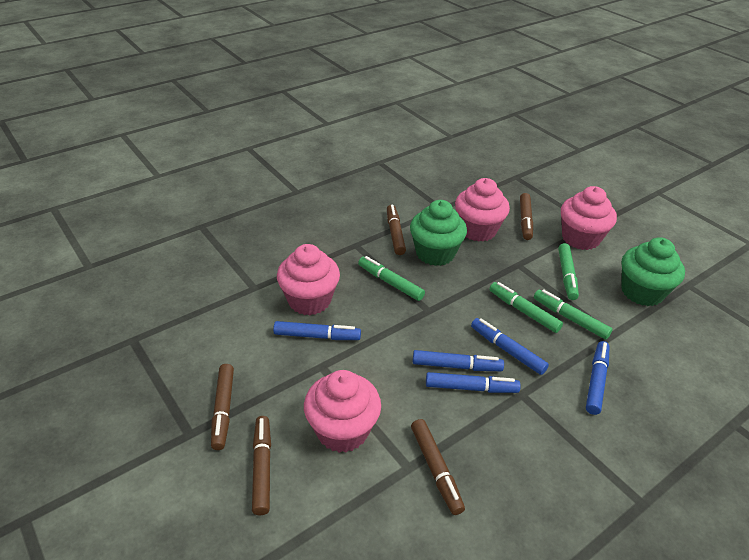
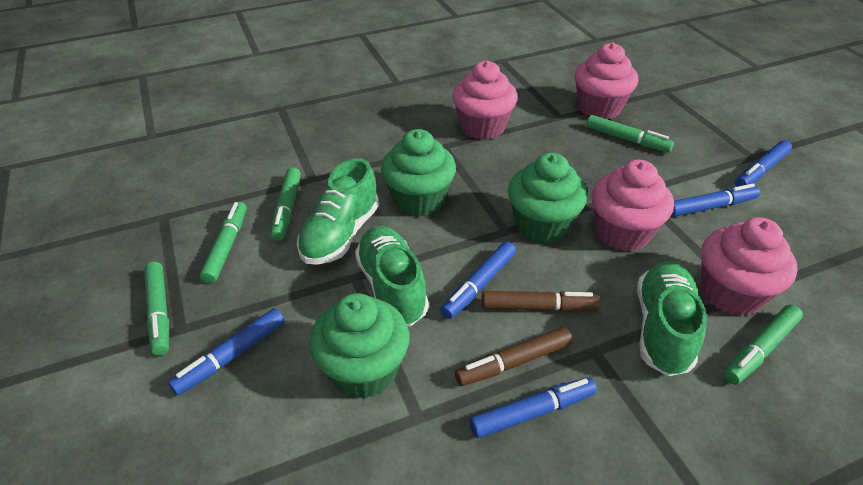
brown marker: [211,364,234,450] [252,416,271,515] [387,205,406,255] [411,419,465,515] [520,193,533,240] = 5 -> [455,327,572,386] [482,291,600,312] = 2
green cupcake: [410,200,467,266] [621,237,685,306] = 2 -> [309,293,410,399] [381,129,456,217] [508,153,588,243] = 3
green marker: [358,256,425,301] [489,282,563,333] [534,289,613,339] [558,243,579,300] = 4 -> [144,262,169,356] [200,202,247,284] [270,167,301,241] [586,115,674,153] [724,305,803,385] = 5
green shoe: none = 0 -> [297,158,379,265] [355,226,429,326] [637,261,707,376] = 3

